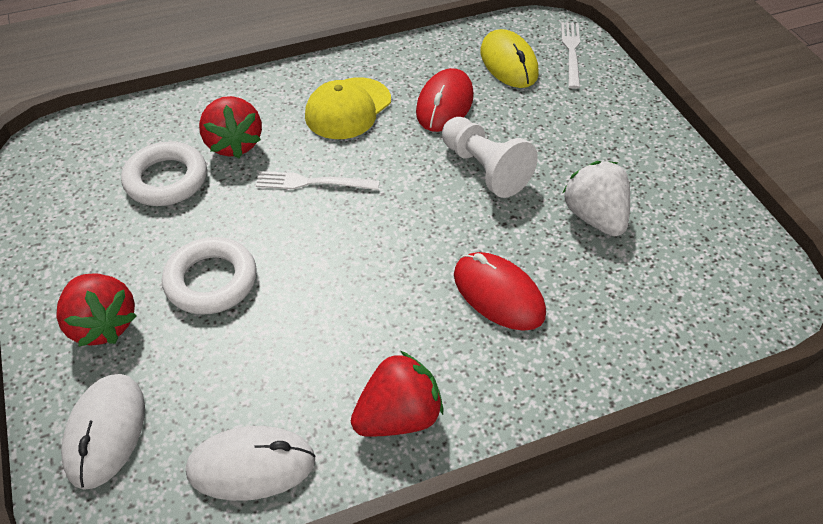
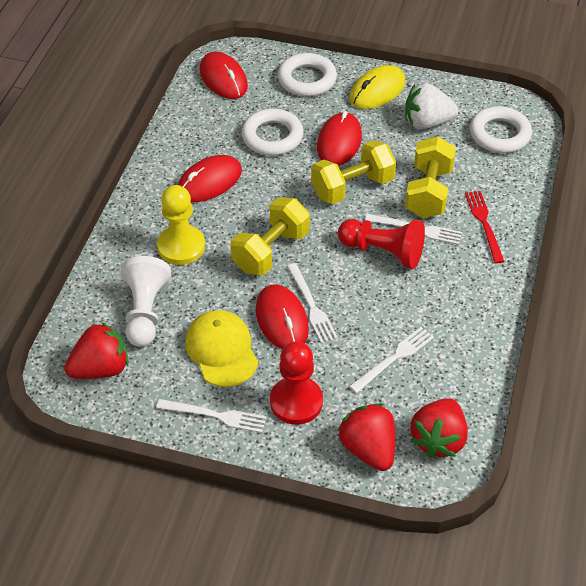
red fork: none = 0 -> [465,191,505,263] = 1
red mouse: [416,68,474,132] [454,252,546,331] = 2 -> [178,155,242,202] [200,52,248,99] [256,284,309,350] [317,111,362,166] = 4
red pawn: none = 0 -> [270,342,323,425] [338,219,425,269] = 2
white fork: [256,171,380,190] [561,22,580,89] = 2 -> [156,399,267,433] [287,263,338,343] [349,327,434,393] [365,214,462,245] = 4
white mouse: [61,374,145,490] [186,426,315,501] = 2 -> none = 0
white ring: [121,142,207,206] [162,237,257,315] = 2 -> [241,109,304,156] [278,53,337,97] [470,106,532,153] = 3
yellow dumbbell: none = 0 -> [231,197,310,276] [311,140,396,204] [405,136,456,218] = 3
yellow pawn: none = 0 -> [157,185,205,265] = 1

